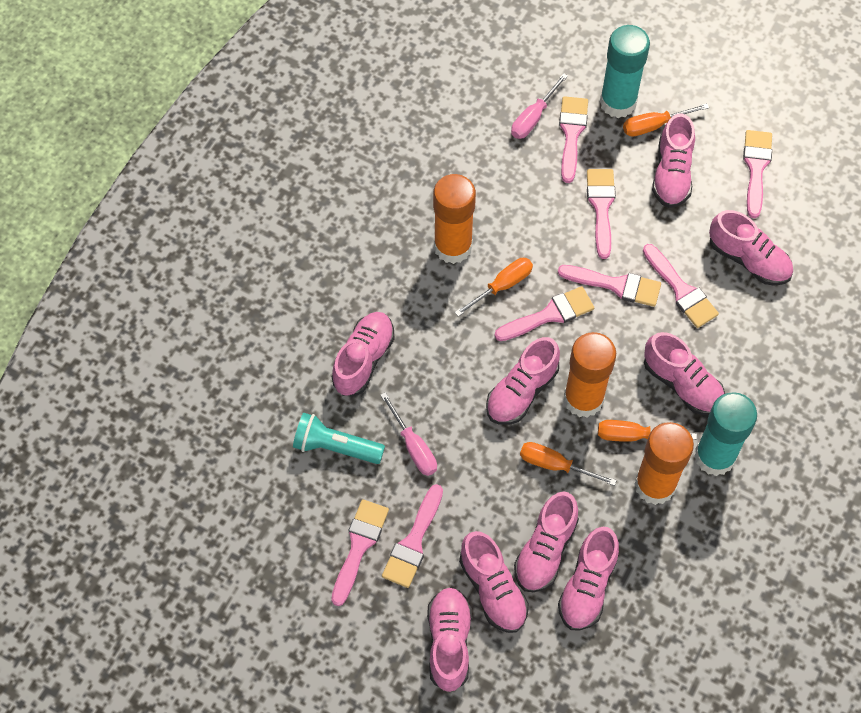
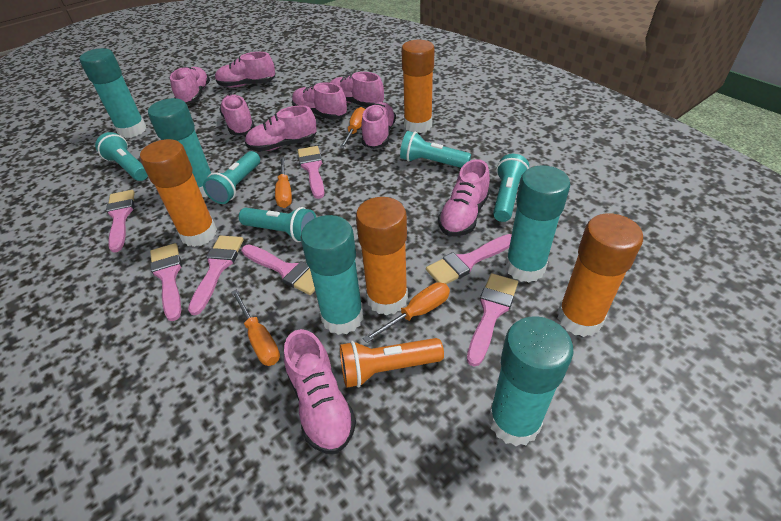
orange flashlight: none = 0 -> [340,338,444,388] = 1
orange glue stick: [433,174,476,264] [564,332,616,418] [635,422,694,505] = 3 -> [140,139,217,247] [356,197,408,315] [401,40,435,133] [558,213,643,337] = 4
pink brush: [331,499,389,606] [382,484,443,588] [494,286,594,341] [558,265,661,307] [559,96,588,183] [587,169,616,259] [643,244,719,328] [743,130,772,218] = 8 -> [106,190,135,253] [150,243,182,321] [188,236,244,315] [242,244,315,295] [297,146,325,199] [426,234,512,284] [467,273,518,367] = 7
pink screwdriver: [380,392,437,476] [511,73,568,139] = 2 -> none = 0
turquoise flashlight: [293,413,385,464] = 1 -> [95,132,148,181] [203,151,260,204] [239,207,316,242] [400,131,471,168] [493,154,529,222] = 5
turquoise glue stick: [600,25,650,118] [694,392,757,476] = 2 -> [79,48,146,138] [148,98,211,197] [300,215,363,335] [489,316,573,446] [505,165,570,282] = 5

